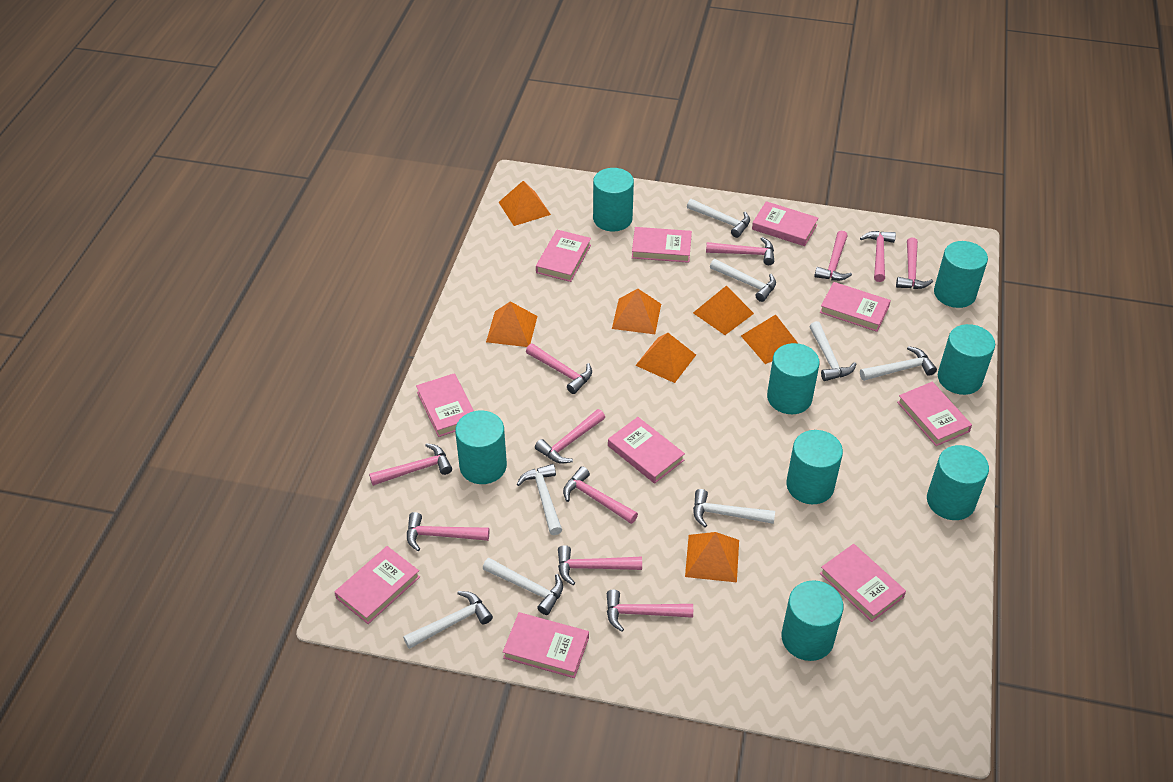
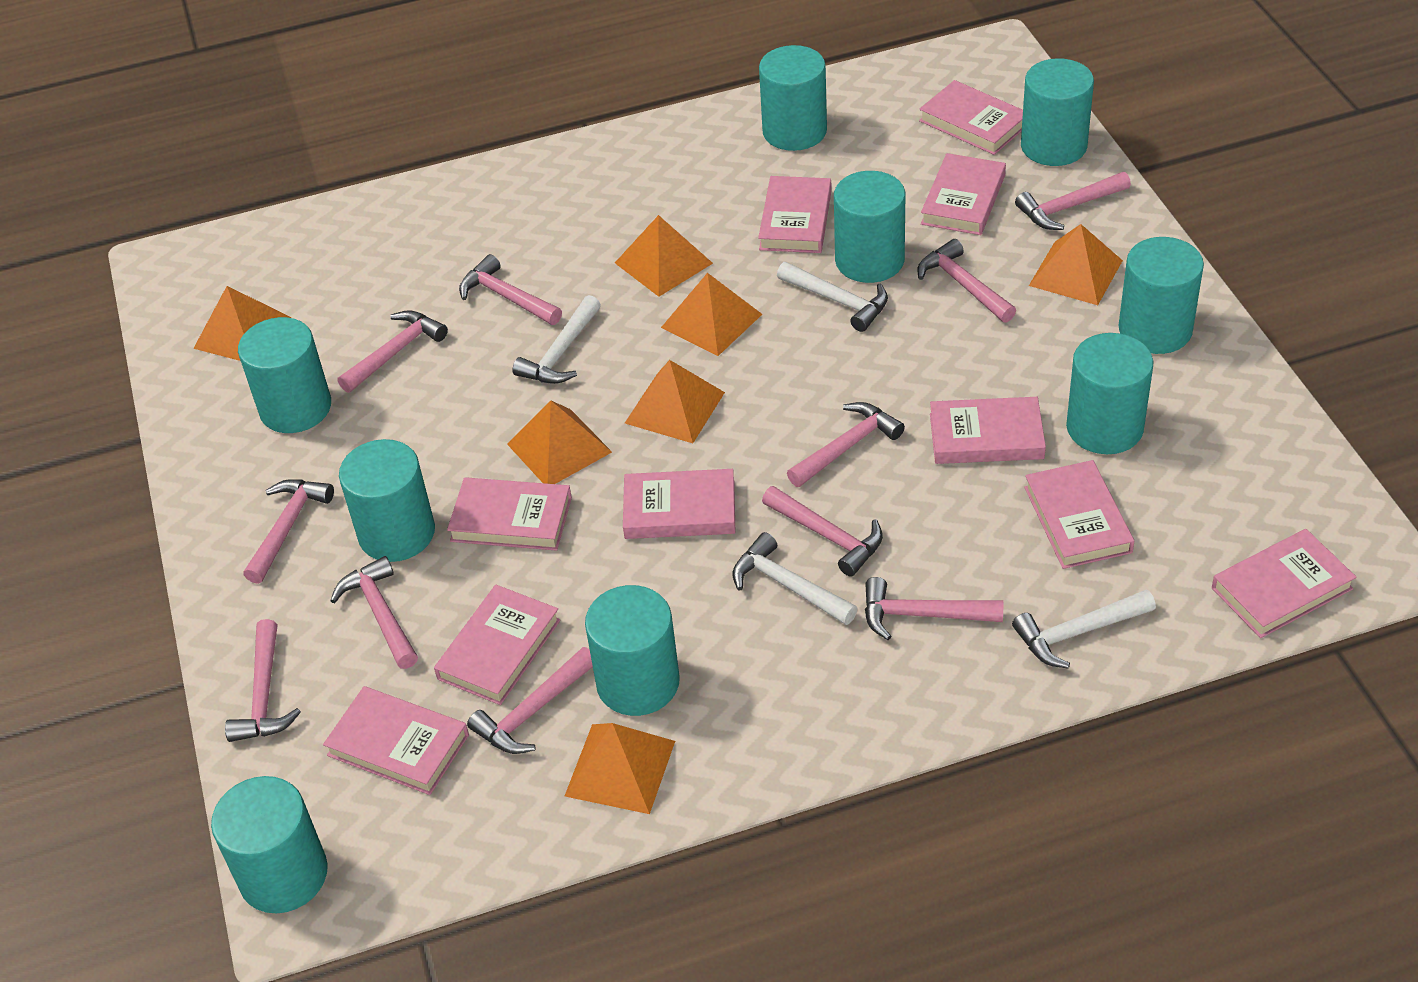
turquoise cylinder: [455,410,507,484] [593,168,634,232] [767,343,820,414] [782,580,844,661] [786,430,843,504] [927,445,989,520] [934,241,988,308] [938,324,995,395] = 8 -> [211,776,328,914] [238,317,331,433] [339,439,435,562] [585,585,680,716] [759,45,827,151] [834,171,905,283] [1021,58,1094,166] [1066,333,1153,454] [1119,237,1204,354] = 9
white hammer: [403,591,493,649] [483,558,563,615] [517,464,562,535] [687,199,750,238] [693,489,775,527] [710,259,776,302] [809,321,856,381] [860,346,937,381] = 8 -> [512,295,601,384] [733,532,858,625] [777,262,888,332] [1012,590,1156,668] = 4

